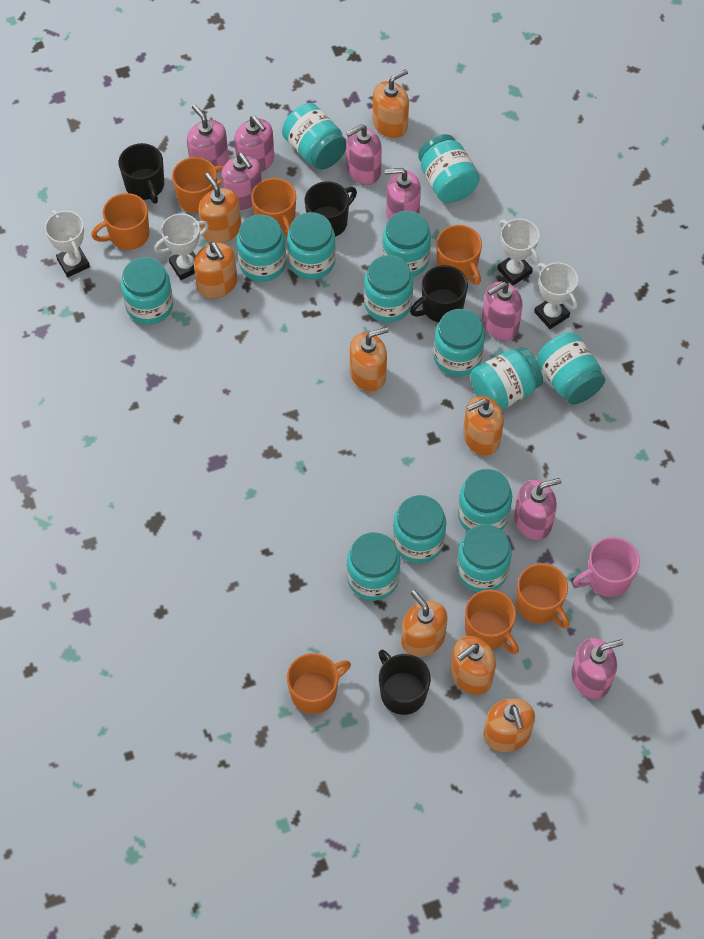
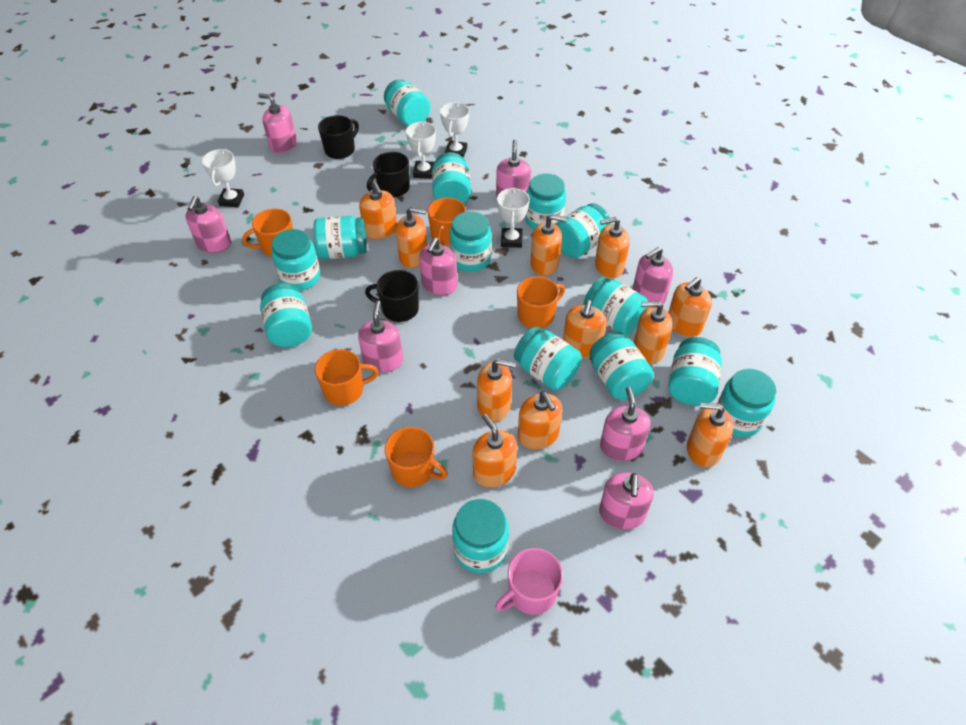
black mug: [119,143,164,204] [304,181,357,237] [378,650,431,715] [410,265,468,322] = 4 -> [318,115,359,159] [365,270,419,322] [367,152,410,197] = 3
orange mug: [91,193,150,250] [172,157,224,213] [251,178,296,237] [287,653,351,714] [436,225,482,285] [465,589,519,654] [516,563,570,629] = 7 -> [242,209,293,257] [315,349,379,406] [385,427,448,487] [428,198,466,246] [517,276,565,328] = 5
orange soap dispenser: [194,242,237,298] [198,173,241,243] [350,327,389,392] [372,69,409,138] [401,590,448,657] [451,636,496,695] [463,396,504,456] [483,698,535,752] = 8 -> [359,182,397,239] [396,207,427,268] [472,414,517,488] [477,359,516,422] [518,392,563,450] [531,214,567,276] [563,300,607,358] [595,217,630,278] [634,301,673,364] [668,277,712,337] [687,403,733,468] = 11

